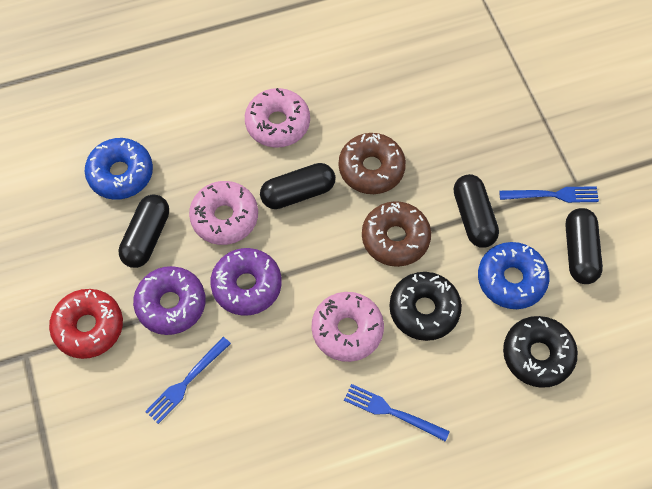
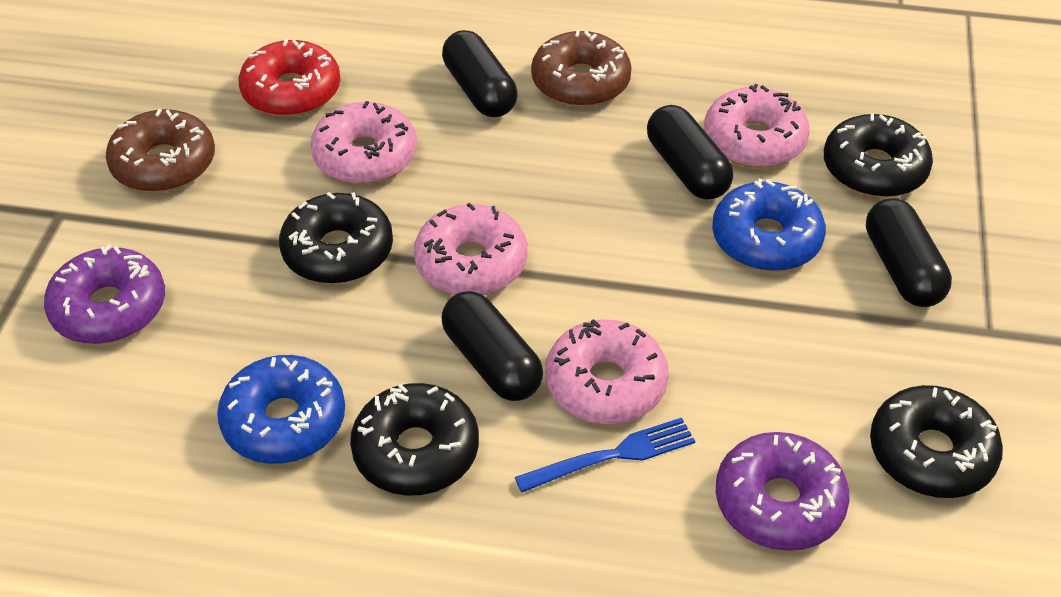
black donut: [389,272,462,341] [503,316,578,388] = 2 -> [279,192,393,284] [350,383,479,496] [824,113,933,198] [870,385,1003,498] = 4
blue fork: [145,337,231,424] [344,384,450,442] [499,186,599,203] = 3 -> [515,418,695,493] = 1
pink donut: [189,181,258,245] [245,88,310,148] [311,292,384,362] = 3 -> [310,101,417,184] [414,203,528,295] [546,319,669,424] [704,84,810,168] = 4

